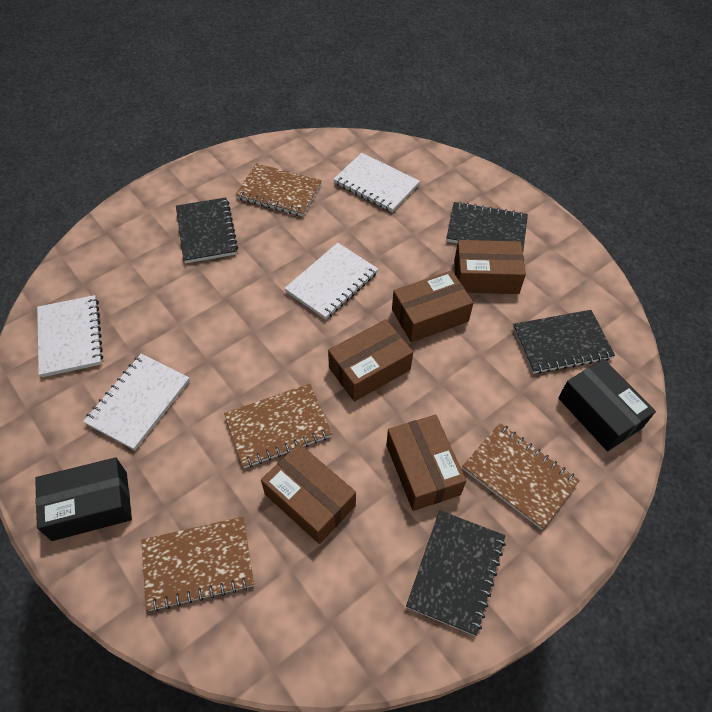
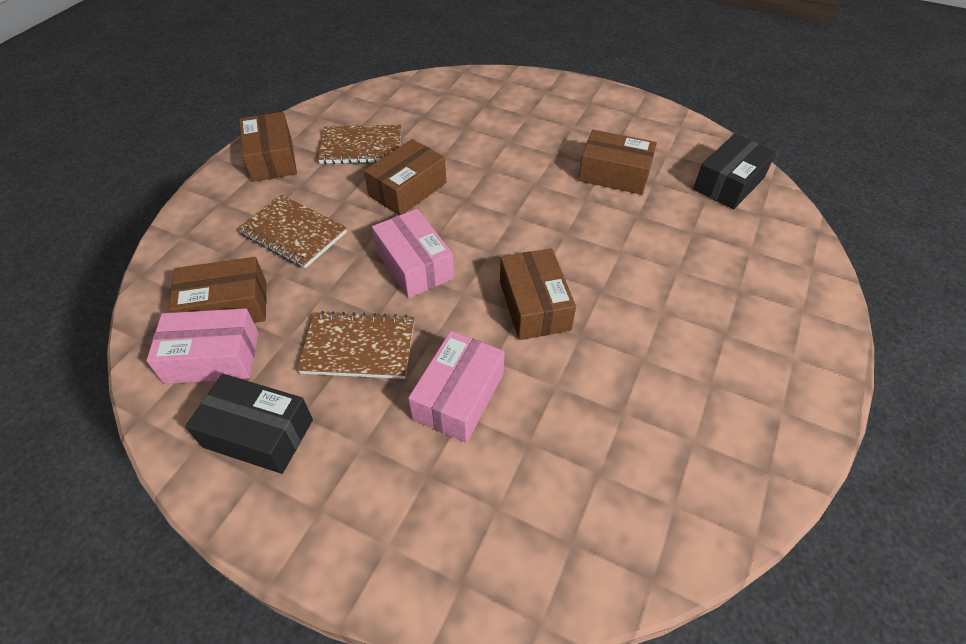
black notebook: [176,197,238,263] [406,510,506,636] [446,202,528,251] [513,310,615,374] = 4 -> none = 0
brown notebook: [141,517,254,612] [224,384,332,468] [235,163,322,217] [462,423,580,530] = 4 -> [238,195,347,269] [297,311,415,379] [318,125,401,164] = 3
pink box: none = 0 -> [146,308,259,384] [372,209,454,298] [408,331,505,443] = 3
white notebook: [37,295,103,377] [83,354,190,450] [284,243,378,320] [333,153,420,212] = 4 -> none = 0

